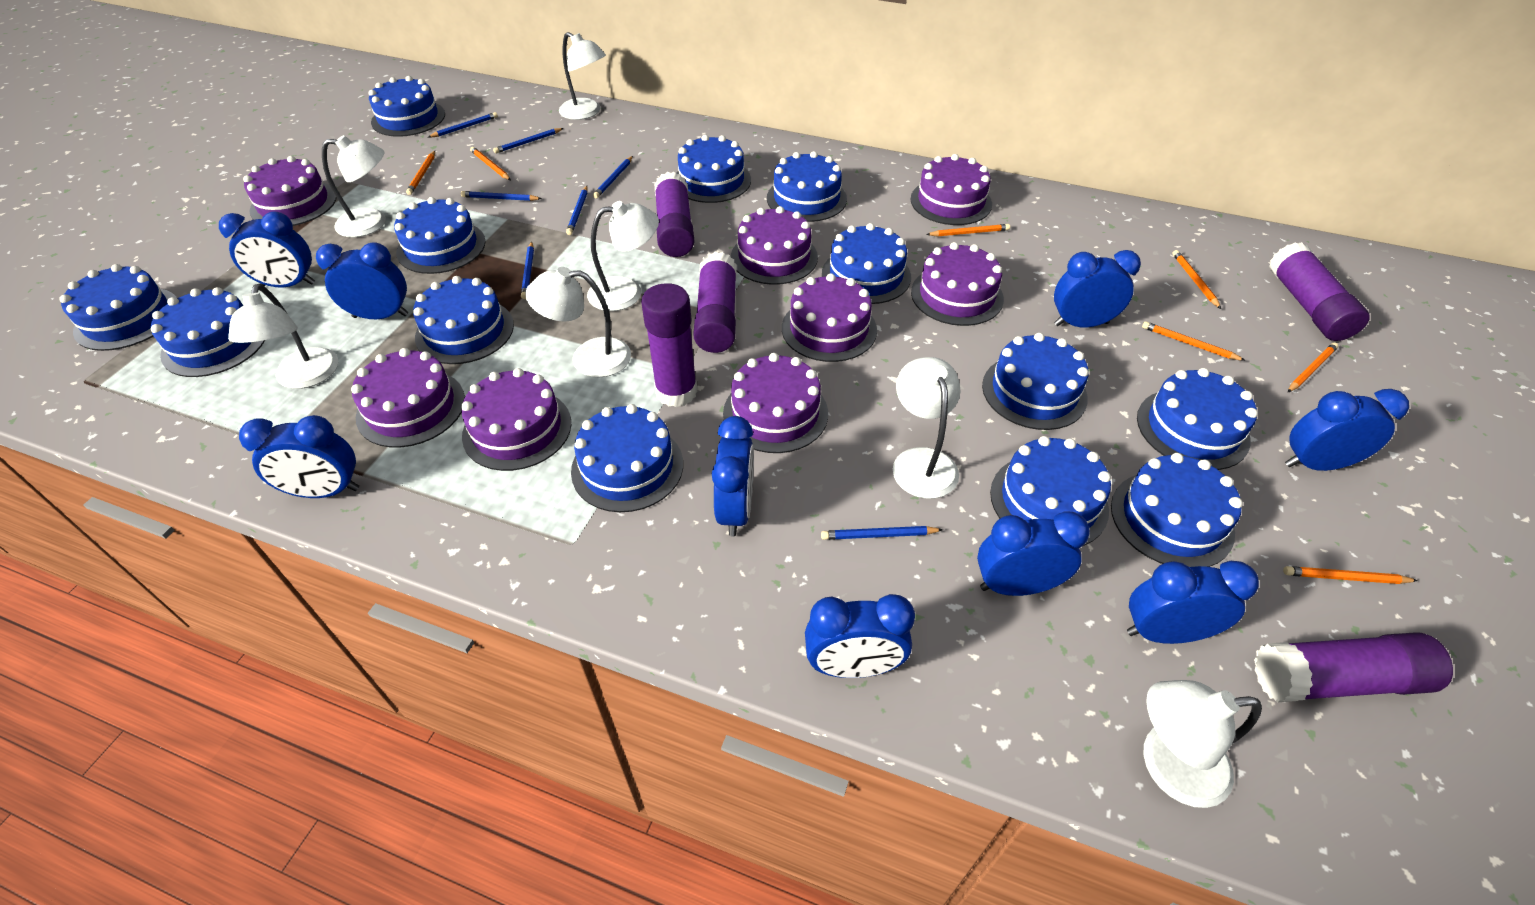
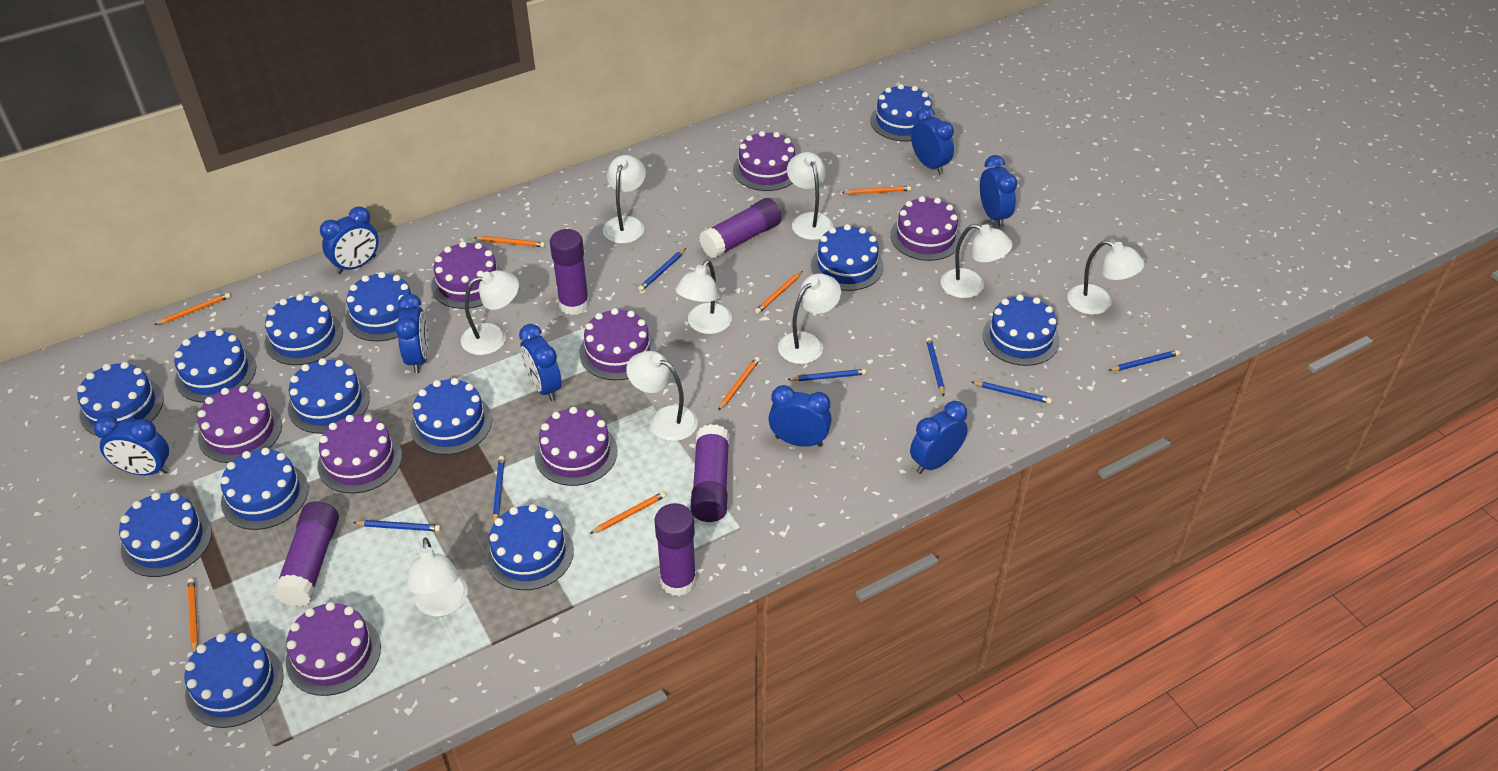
blue clock: [219,212,315,288] [239,415,359,498] [316,242,408,319] [712,416,754,536] [805,594,915,678] [977,511,1090,596] [1054,250,1141,328] [1127,561,1259,644] [1285,389,1409,471] = 9 -> [94,416,169,475] [320,207,379,274] [395,294,429,373] [519,324,562,401] [768,385,832,447] [910,401,968,474] [911,107,954,175] [980,155,1017,227] = 8
white lamp: [228,284,338,389] [322,135,386,237] [525,267,631,377] [559,32,606,120] [587,201,659,311] [893,357,960,499] [1144,680,1262,808] = 7 -> [406,538,468,617] [461,270,519,355] [603,155,646,244] [626,351,698,441] [675,260,732,334] [778,274,841,364] [787,152,833,240] [941,224,1013,298] [1067,240,1145,315] = 9

